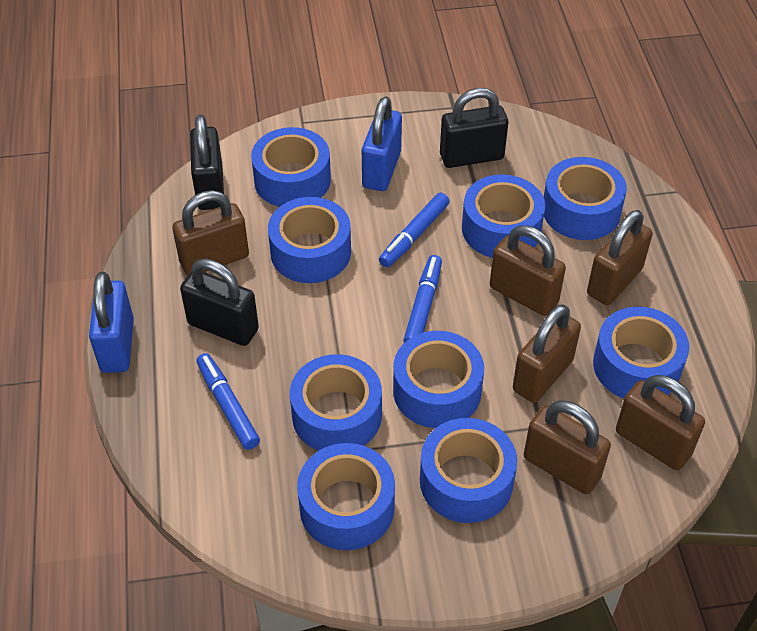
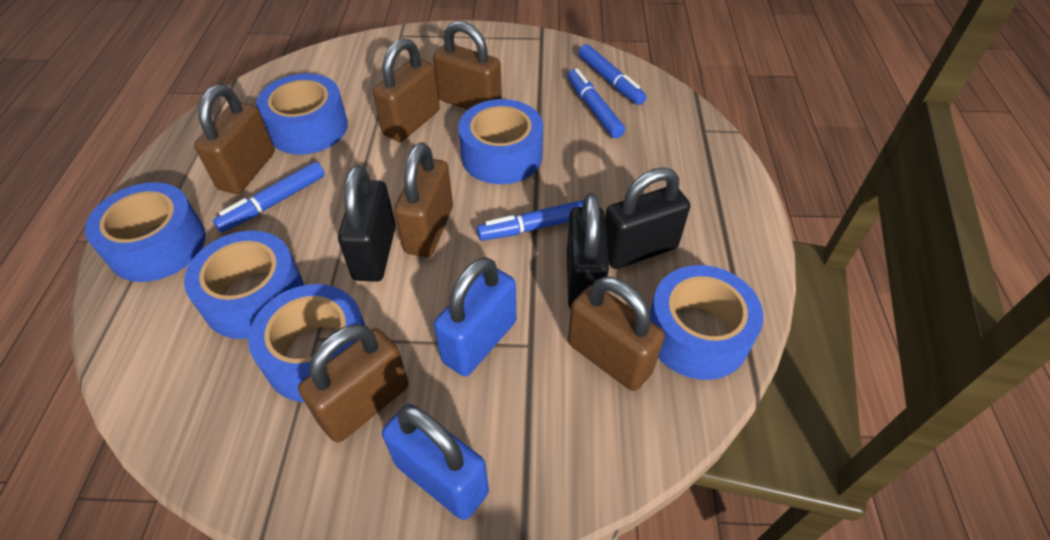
blue marker: [196,353,260,450] [379,193,450,267] [403,255,442,343] = 3 -> [213,162,325,232] [477,200,584,241] [567,68,625,138] [578,44,646,105] = 4
blue tape: [251,127,331,207] [268,197,351,283] [290,354,382,451] [297,443,395,550] [393,331,484,428] [420,418,517,523] [462,175,545,258] [543,157,627,240] [593,307,689,399] = 9 -> [85,182,206,282] [184,231,304,339] [248,284,365,402] [256,73,348,155] [458,99,543,184] [650,265,763,380] = 6

